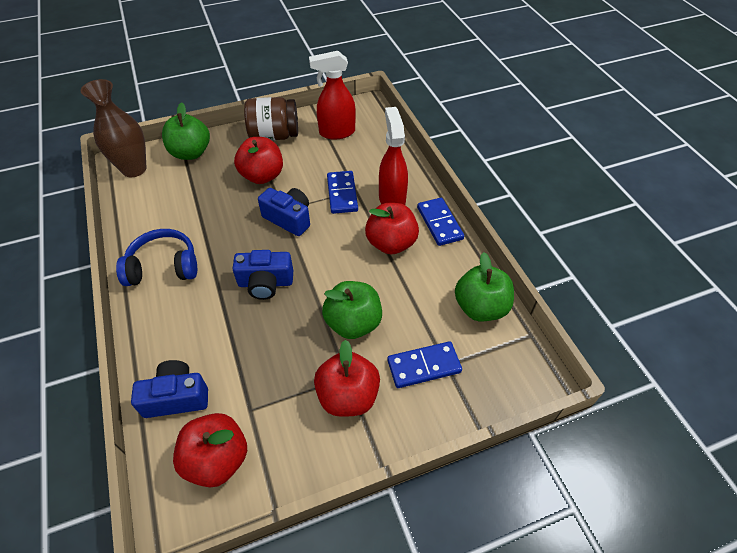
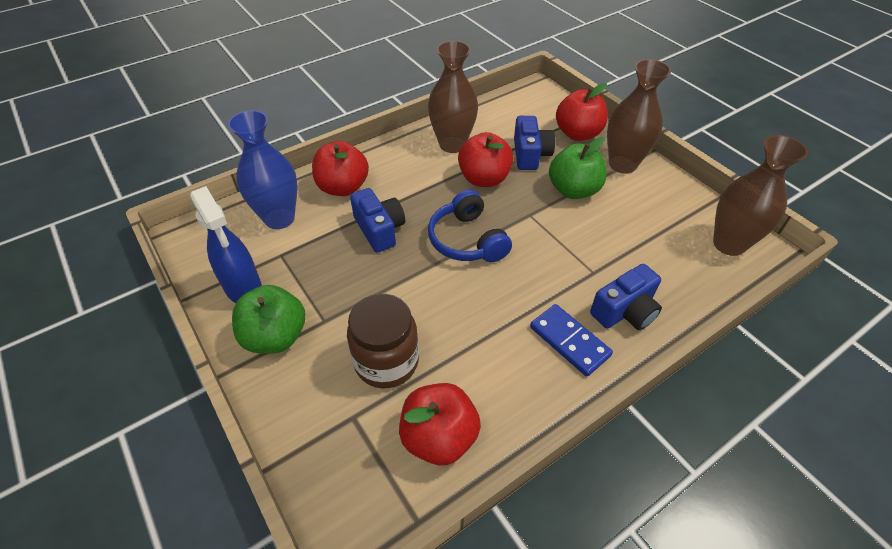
blue domino: [327,171,358,214] [387,341,462,388] [417,198,464,246] = 3 -> [530,304,613,377] = 1
blue spray bottle: none = 0 -> [190,186,262,303] = 1
blue vase: none = 0 -> [228,110,298,229] = 1
brown vase: [81,79,147,177] = 1 -> [428,41,478,153] [607,59,671,174] [713,135,808,256] = 3
green apple: [162,102,210,160] [322,281,382,339] [455,252,514,321] = 3 -> [232,285,305,354] [549,137,607,199] = 2
red spray bottle: [309,51,356,140] [379,107,408,205] = 2 -> none = 0

